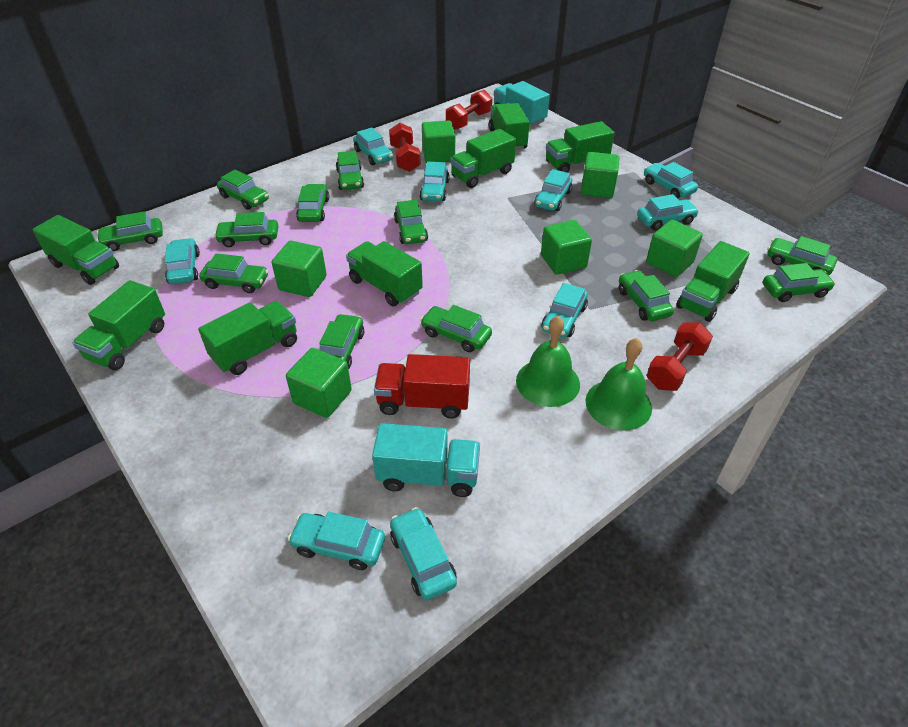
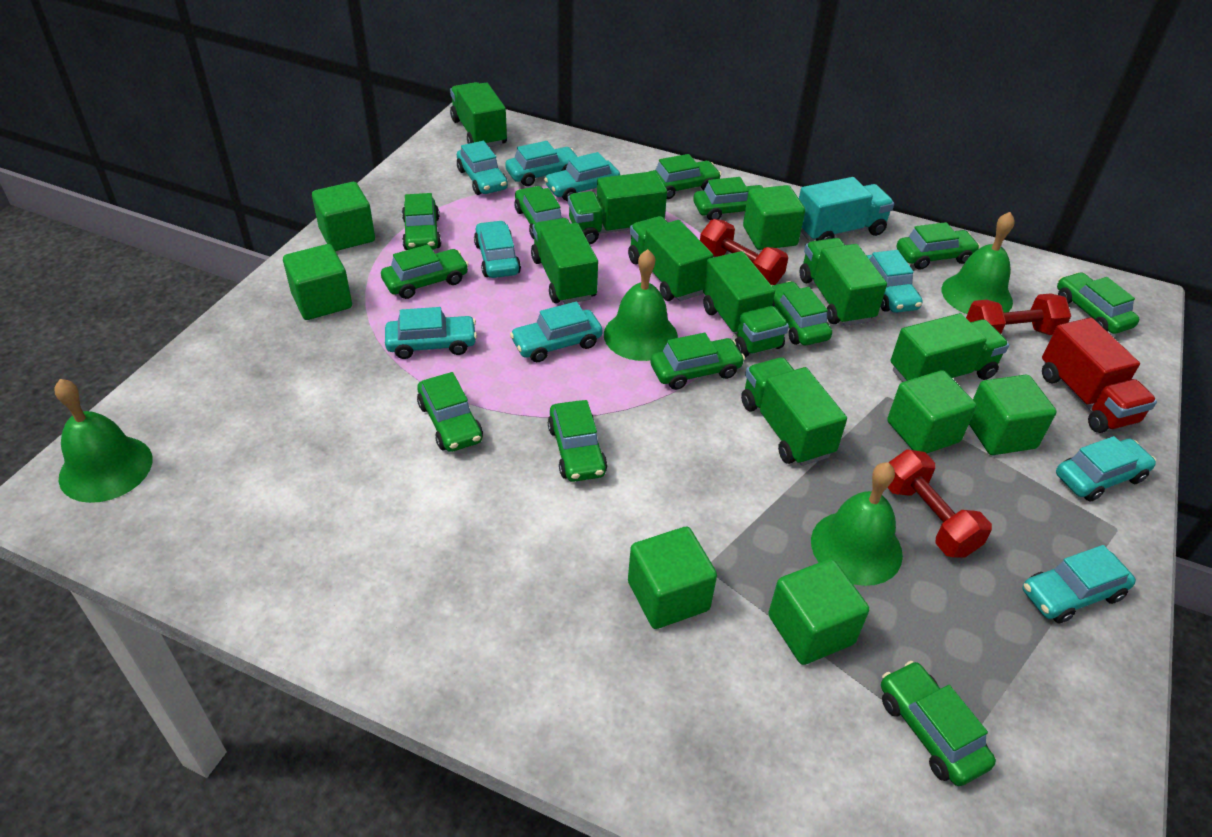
green bell: [516,316,580,407] [586,338,652,430] = 2 -> [54,379,152,503] [604,249,678,361] [811,462,903,586] [942,212,1014,314] = 4
green cube: [272,241,327,297] [286,348,352,418] [422,120,455,163] [541,220,592,275] [581,152,619,198] [646,220,703,277] = 6 -> [283,244,352,320] [312,182,375,251] [628,527,717,629] [743,185,805,250] [768,559,869,665] [887,370,977,453] [969,375,1057,455] = 7
turquoise truck: [372,423,480,497] [494,81,550,126] = 2 -> [799,177,894,241] = 1

